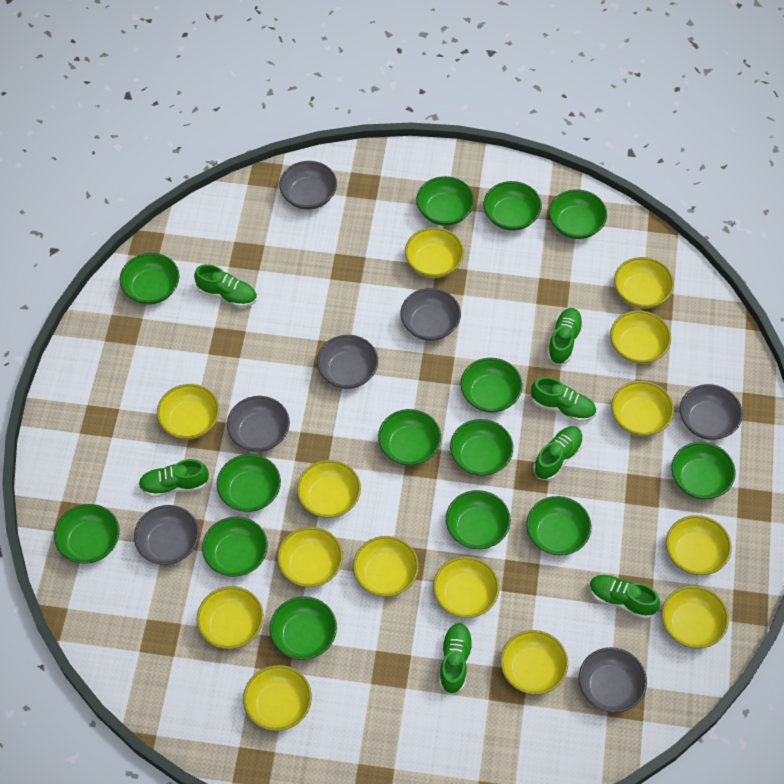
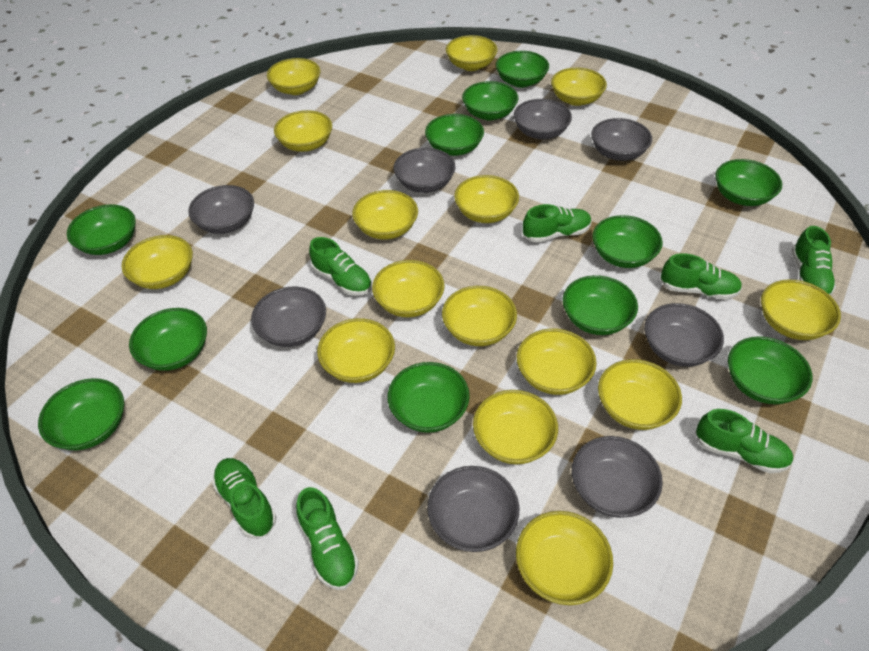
green bowl: [54,504,119,564] [120,253,180,304] [202,517,268,577] [217,454,281,512] [270,596,337,660] [378,409,441,466] [416,176,474,226] [446,490,511,549] [450,419,513,476] [460,358,523,413] [484,181,542,231] [526,496,592,555] [549,189,607,239] [671,442,735,499] = 14 -> [38,378,124,450] [67,204,136,255] [129,308,207,371] [388,362,470,433] [425,114,484,156] [462,81,518,120] [496,51,549,88] [563,275,638,335] [592,215,663,268] [715,159,782,206] [728,336,812,404] = 11
grey bowl: [134,505,199,565] [227,396,290,452] [279,161,337,210] [317,335,378,389] [401,288,461,341] [579,647,647,713] [680,384,743,440] = 7 -> [188,185,254,234] [251,287,326,347] [393,148,455,193] [427,466,520,552] [514,99,572,139] [572,436,663,518] [591,118,652,161] [644,303,724,367] = 8
yellow bowl: [157,384,220,440] [197,586,264,649] [243,665,312,731] [277,527,343,587] [297,460,361,518] [353,536,419,597] [405,227,464,278] [433,556,499,618] [500,630,568,695] [610,310,671,364] [611,381,674,436] [614,257,674,309] [662,586,729,649] [666,515,731,575] = 14 -> [121,235,193,289] [267,58,320,95] [274,110,332,152] [317,318,395,383] [352,190,418,240] [372,260,445,318] [442,286,517,346] [446,35,498,71] [454,175,519,223] [473,390,558,464] [516,511,613,605] [517,328,597,395] [551,67,607,106] [598,359,682,430] [761,279,841,340] = 15

